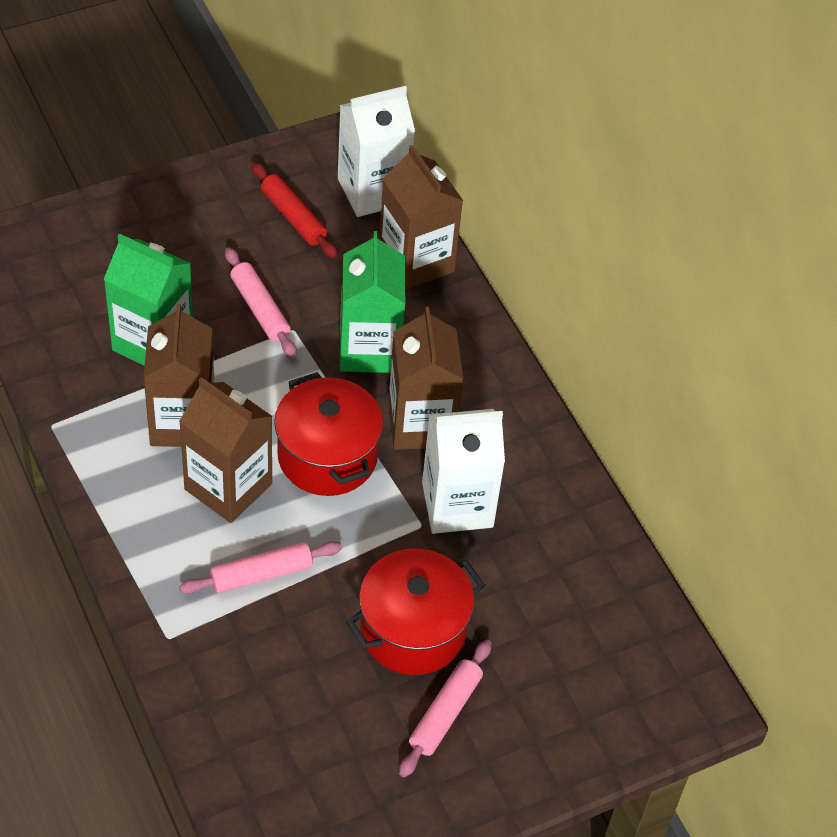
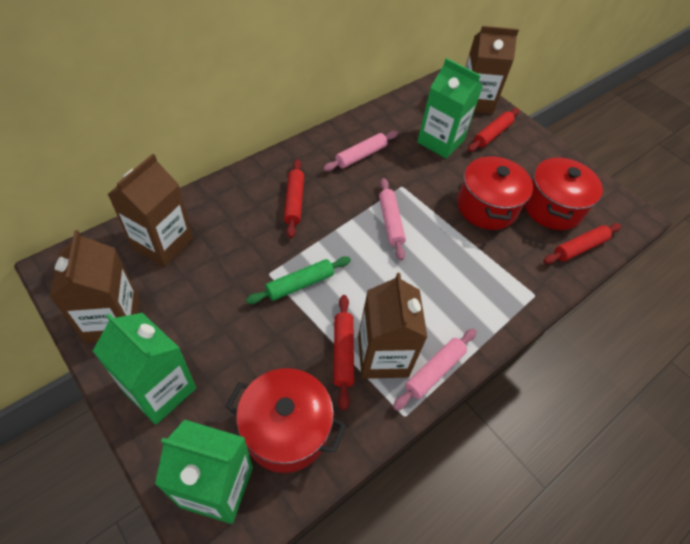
green carton: [103,234,193,366] [340,231,406,373] = 2 -> [93,313,196,425] [155,419,253,524] [417,58,483,159] = 3
green rolling pin: none = 0 -> [246,256,351,304] = 1
red pot: [274,372,383,496] [346,549,485,675] = 2 -> [225,368,346,473] [457,154,533,230] [524,156,603,230] = 3
red rolling pin: [251,162,338,258] = 1 -> [284,159,304,238] [334,295,354,410] [468,108,519,152] [543,223,621,264] = 4
white carton: [338,86,415,217] [422,409,505,534] = 2 -> none = 0

